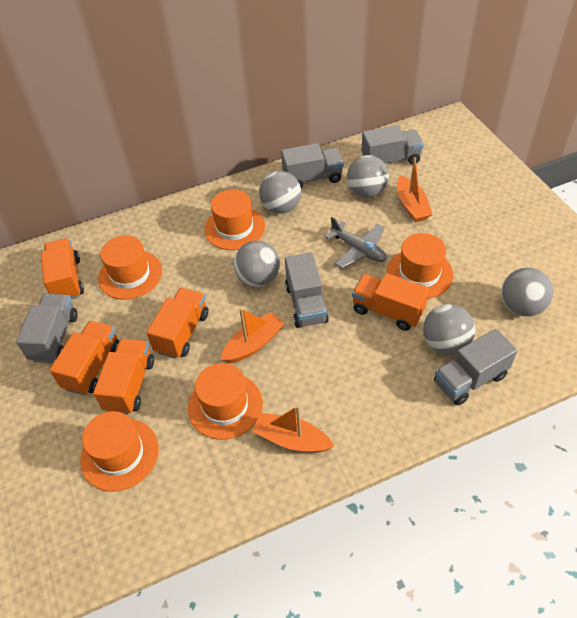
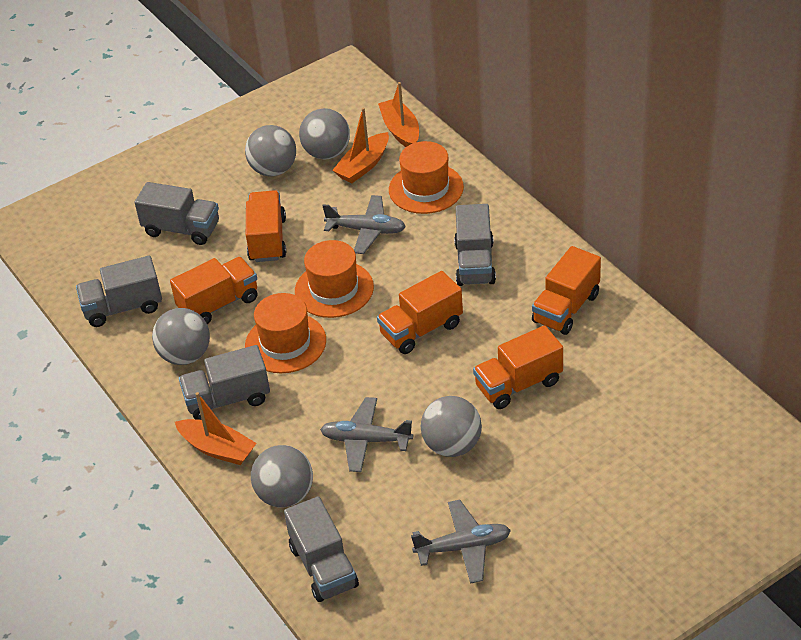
grey plane: [325,217,387,269] = 1 -> [320,397,413,472] [322,195,406,254] [411,500,511,584] = 3
orange hat: [80,411,159,492] [98,235,162,300] [188,363,263,440] [204,190,265,250] [387,233,453,299] = 5 -> [245,293,326,373] [295,240,374,318] [389,141,464,214] = 3

